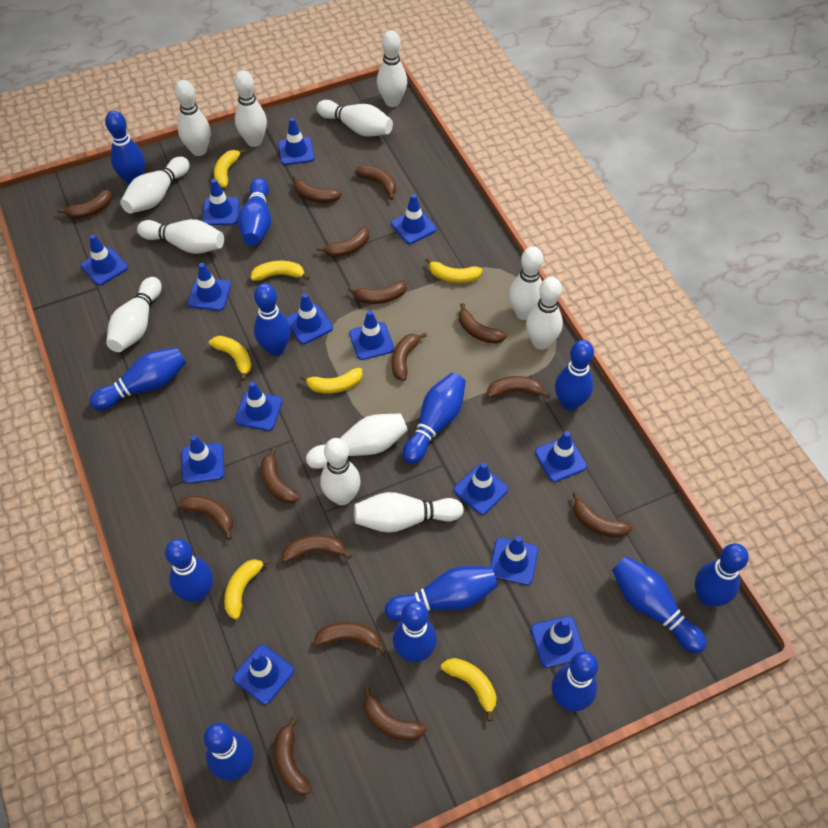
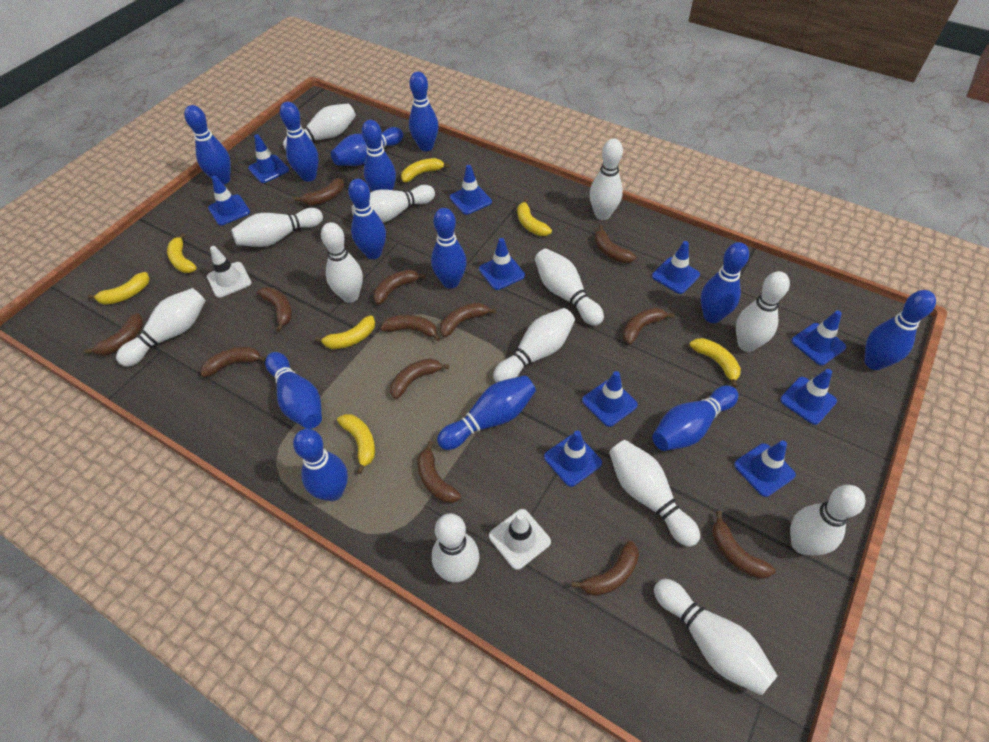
blue traffic cone: [81,235,128,285] [182,435,225,483] [188,263,231,311] [202,179,240,225] [233,645,294,704] [235,382,283,431] [278,118,315,165] [286,293,333,344] [349,310,394,360] [391,194,436,244] [454,462,508,515] [490,536,538,585] [531,616,585,668] [535,431,587,482] = 14 -> [208,176,250,225] [248,134,289,183] [450,165,492,215] [479,238,525,290] [544,430,602,487] [582,371,638,427] [652,241,700,294] [734,440,796,497] [780,369,837,425] [791,311,846,365] = 10
brown banana: [57,189,112,219] [178,495,233,540] [261,447,300,503] [274,717,311,796] [282,535,352,563] [293,176,342,203] [314,622,386,655] [317,226,370,257] [348,281,407,304] [354,165,396,200] [363,686,427,741] [392,333,427,381] [459,303,507,344] [487,376,550,399] [573,492,633,537] = 15 -> [84,313,144,356] [200,347,266,377] [257,287,292,332] [294,178,344,205] [373,269,426,305] [380,315,440,342] [390,358,449,399] [417,441,461,503] [440,302,496,337] [572,541,639,596] [594,224,636,263] [623,307,674,345] [712,511,776,579] = 13
white bowling pin: [106,277,162,352] [120,157,189,213] [137,219,224,254] [175,80,210,156] [234,70,267,147] [306,413,408,469] [317,100,393,137] [320,438,361,505] [354,492,464,533] [377,30,407,107] [509,246,543,320] [526,277,563,350] = 12 -> [116,288,206,367] [231,208,323,247] [283,103,356,150] [321,222,363,303] [352,185,435,223] [432,513,479,582] [493,308,575,382] [535,249,604,326] [589,139,623,220] [609,440,700,547] [654,579,778,696] [736,271,790,352] [790,485,866,555] = 13
white traffic cone: none = 0 -> [207,246,252,298] [489,509,551,570] = 2

